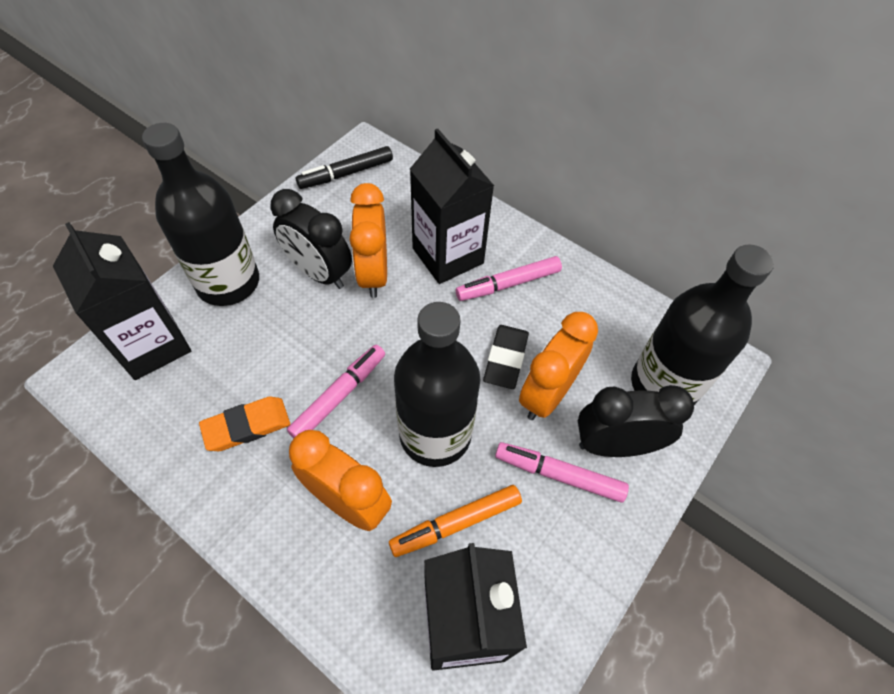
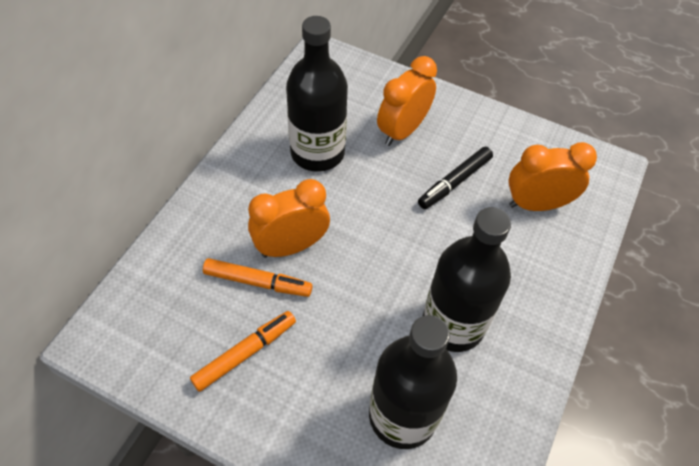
black carton: [53,222,191,380] [410,129,494,284] [424,543,527,671] = 3 -> none = 0
black clock: [271,189,352,289] [578,385,694,457] = 2 -> none = 0
black eraser: [483,325,529,389] = 1 -> none = 0
orange eraser: [199,397,290,451] = 1 -> none = 0
orange marker: [389,485,522,557] = 1 -> [190,311,296,392] [203,258,313,297] = 2
pink marker: [287,345,385,438] [456,256,562,301] [495,442,629,503] = 3 -> none = 0

